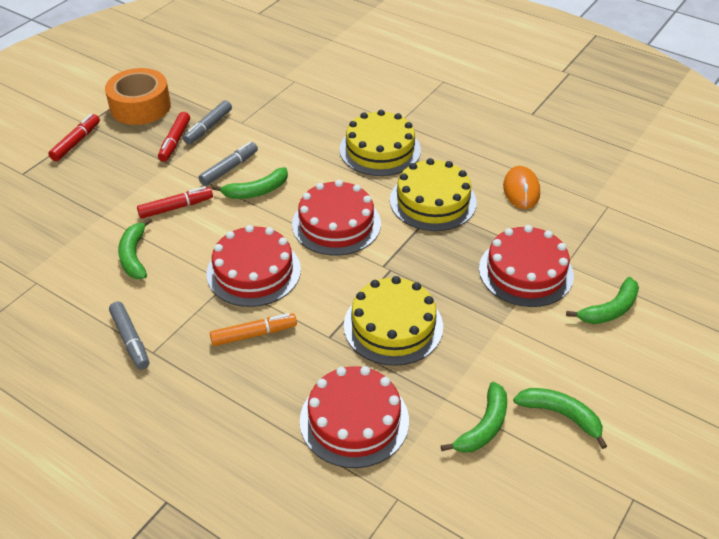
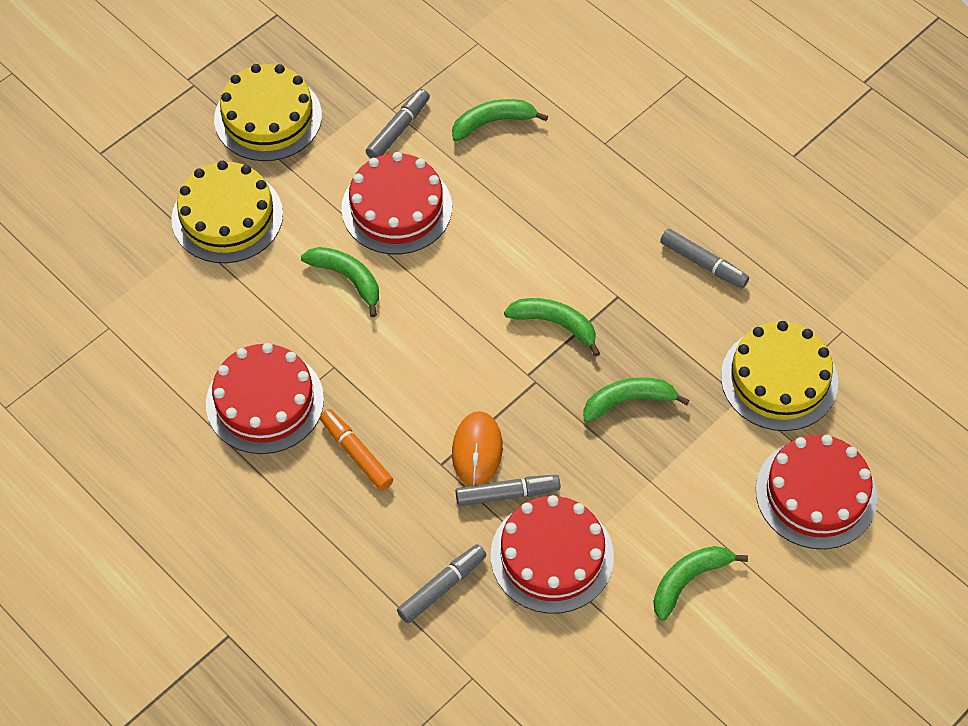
grey marker: [109,302,149,370] [183,100,232,144] [199,142,258,186] = 3 -> [366,89,430,158] [397,544,486,623] [456,475,560,506] [660,229,749,289] = 4
orange tape: [105,68,171,125] = 1 -> none = 0
red marker: [48,114,100,161] [137,186,213,219] [158,112,190,162] = 3 -> none = 0

